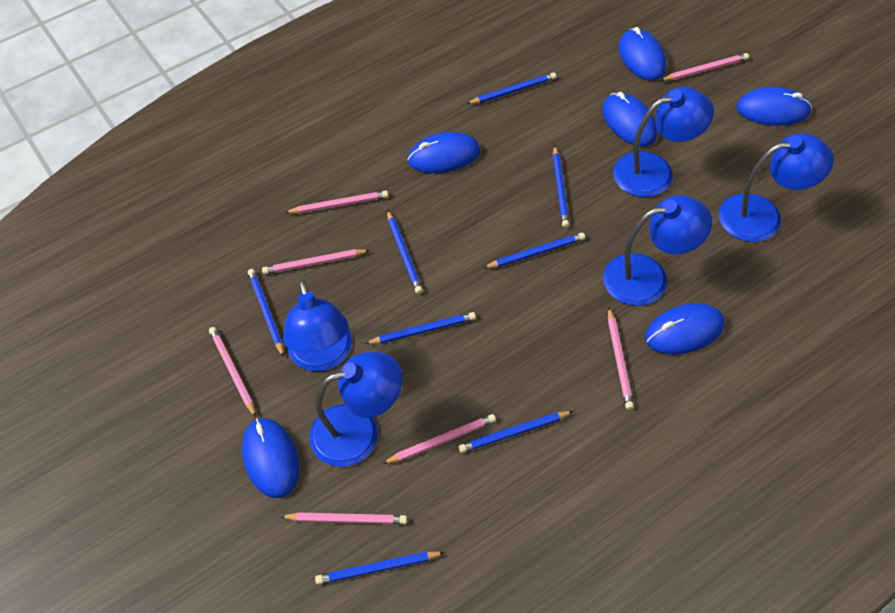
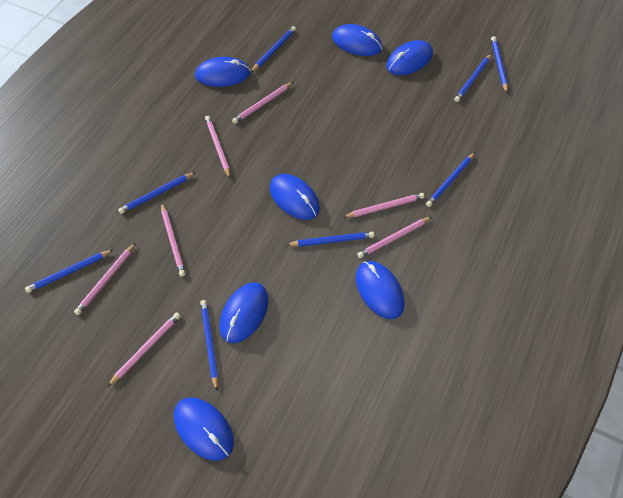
blue lamp: [283,280,352,372] [309,352,402,467] [603,195,712,306] [613,87,714,197] [719,133,834,242] = 5 -> none = 0
blue mouse: [242,418,300,498] [408,132,480,173] [602,92,657,146] [619,27,666,81] [645,303,725,355] [736,87,812,126] = 6 -> [174,397,234,461] [195,57,250,87] [219,282,268,344] [270,174,320,220] [332,24,382,56] [356,261,405,319] [386,40,433,75] = 7

